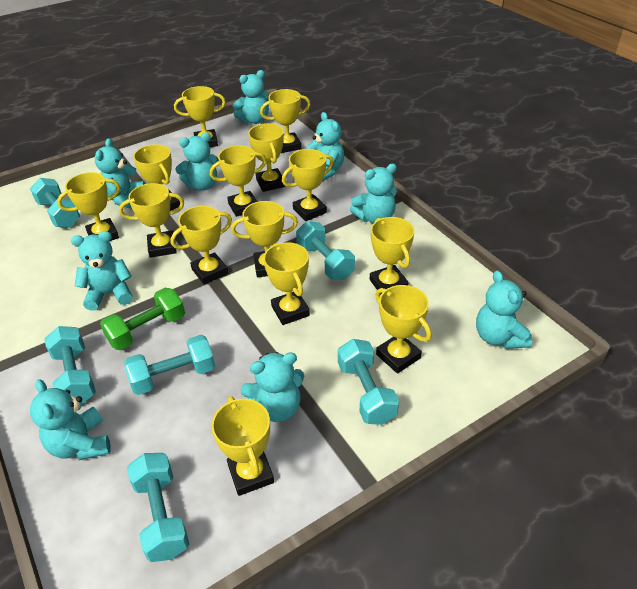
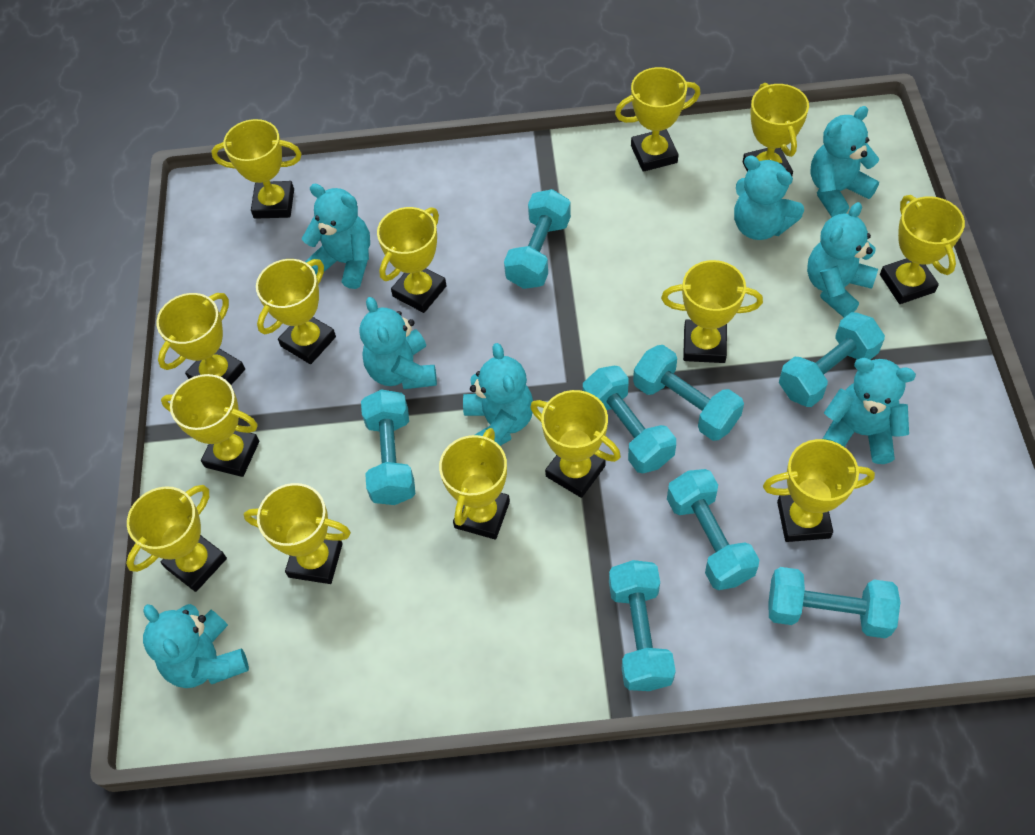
green dumbbell: [100,288,185,350] = 1 -> none = 0
turquoise dumbbell: [30,178,80,228] [44,326,96,404] [124,335,215,395] [127,453,189,562] [296,221,355,280] [338,339,399,425] = 6 -> [361,390,415,505] [504,189,571,289] [583,366,676,473] [609,560,676,691] [633,345,744,441] [667,469,759,590] [768,567,900,639] [779,312,885,407] = 8
turquoise teddy bear: [30,379,111,460] [71,231,133,311] [95,138,145,209] [175,132,219,191] [233,70,269,124] [241,352,304,422] [307,112,344,182] [350,164,397,224] [476,270,532,349] = 9 -> [143,604,249,688] [302,184,370,289] [359,297,437,389] [463,343,533,446] [734,155,804,240] [807,202,878,318] [810,106,880,217] [823,358,916,464] = 8

